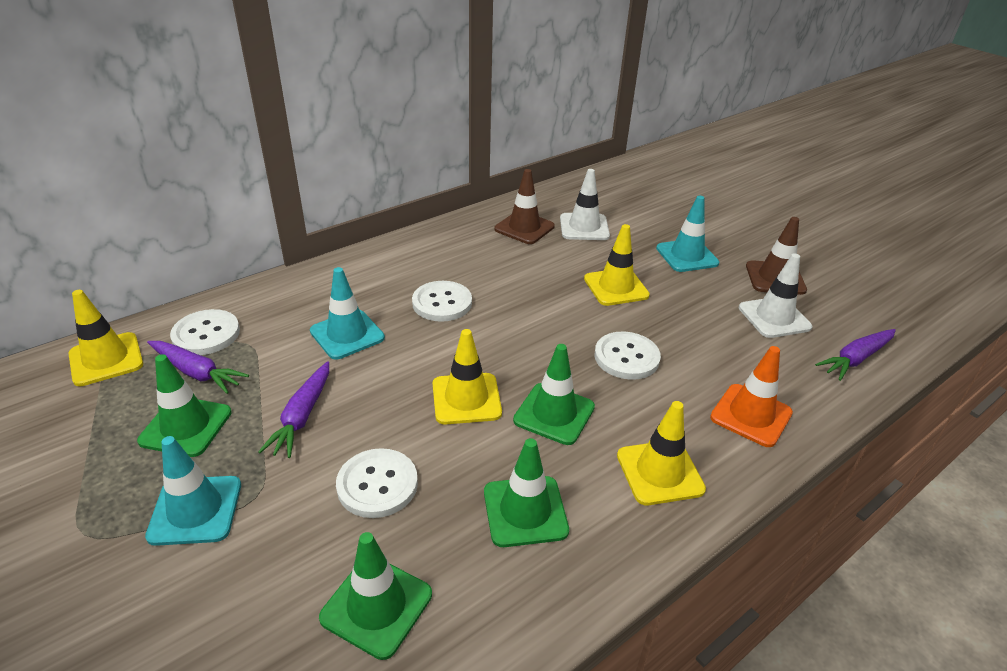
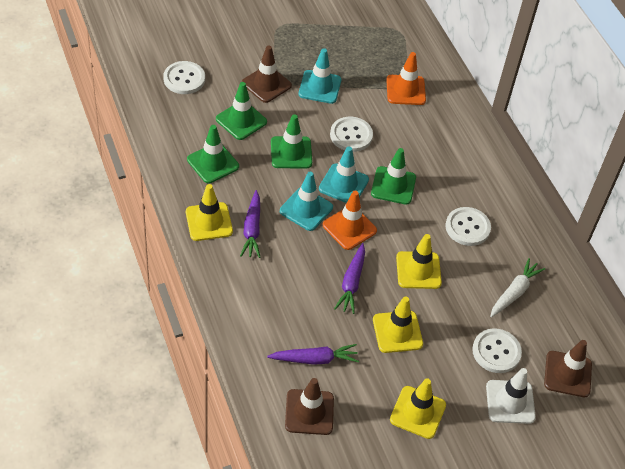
brown traffic cone: [494,169,555,244] [746,217,807,295] = 2 -> [242,45,292,103] [285,378,334,435] [544,340,592,397] = 3
orange traffic cone: [710,346,793,447] = 1 -> [323,191,377,250] [386,52,426,105] = 2
white carrot: none = 0 -> [490,258,545,317] = 1
white traffic cone: [560,169,610,240] [739,253,812,338] = 2 -> [486,368,536,424] = 1

